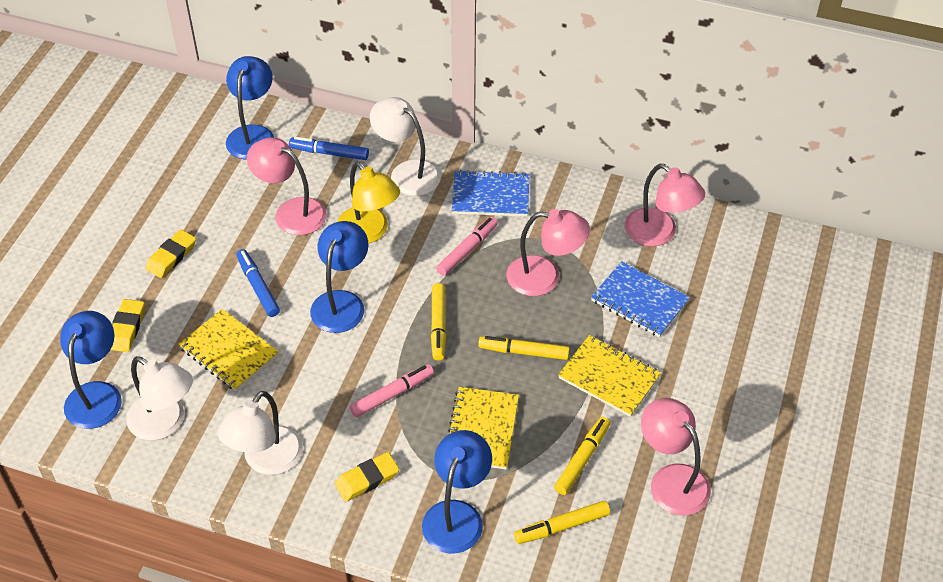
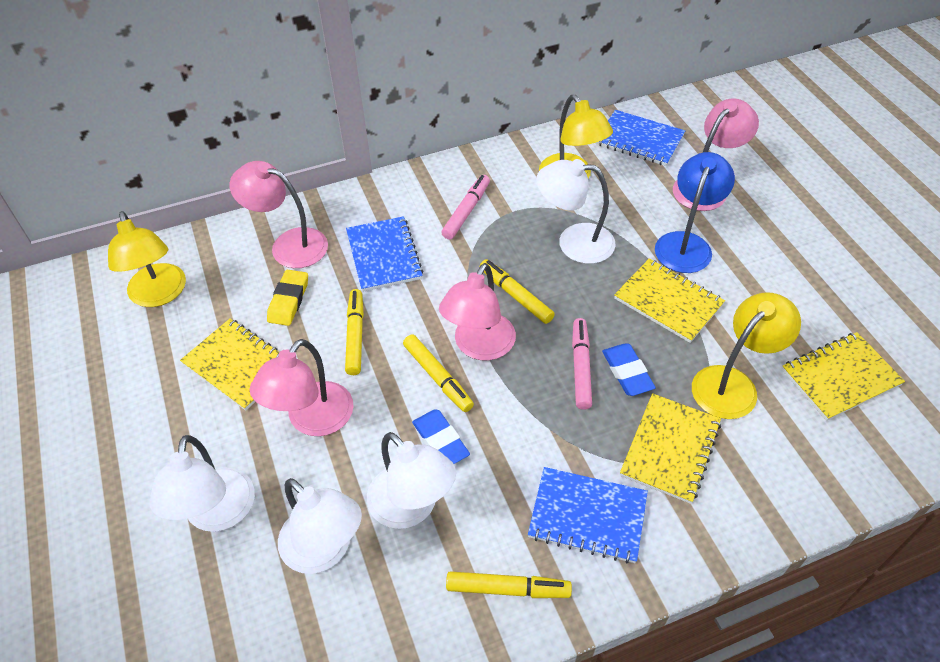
blue eraser: none = 0 -> [412,409,470,464] [602,344,656,396] = 2
blue lamp: [60,311,122,429] [226,56,274,160] [310,221,368,333] [422,430,492,554] = 4 -> [655,152,735,273] = 1
blue marker: [236,249,280,317] [289,137,369,160] = 2 -> none = 0
blue notebook: [452,170,529,217] [591,261,690,337] = 2 -> [346,216,423,292] [528,467,648,563] [595,110,685,166] = 3
white lamp: [126,356,193,440] [218,391,303,475] [370,97,441,196] = 3 -> [149,435,255,532] [278,478,362,574] [367,432,456,529] [537,159,616,264] = 4
yellow eraser: [111,299,145,352] [146,230,196,278] [335,452,399,501] = 3 -> [267,270,308,326] = 1
yellow lamp: [337,162,400,244] = 1 -> [108,211,186,307] [539,95,613,179] [692,292,801,419] = 3
yellow notebook: [179,309,279,391] [448,387,519,469] [558,335,661,417] = 3 -> [180,319,279,411] [614,259,725,343] [620,393,721,504] [782,332,905,421] = 4

